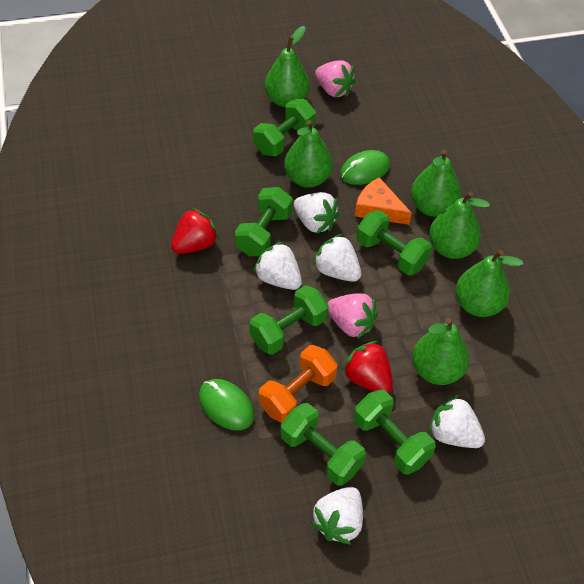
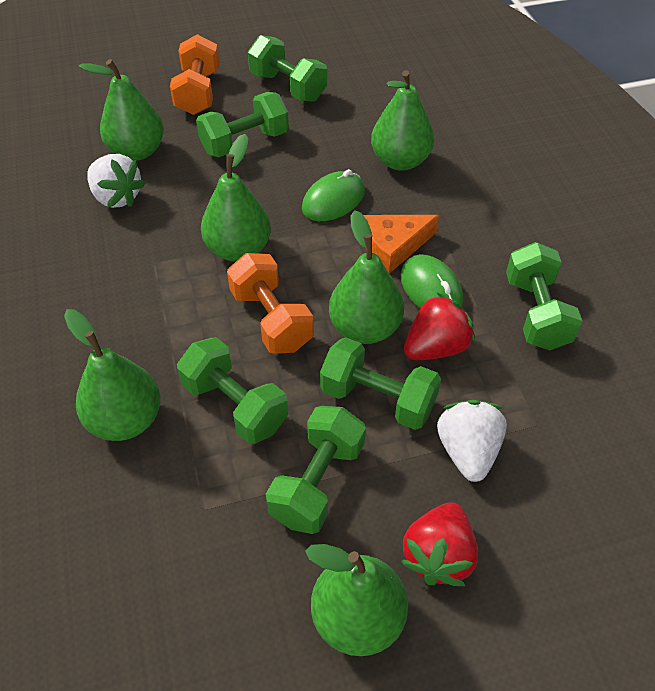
orange dumbbell: [259,345,337,423] = 1 -> [170,34,220,115] [227,253,314,354] = 2
pink strawberry: [315,60,356,97] [327,293,378,339] = 2 -> none = 0
white strawberry: [254,241,302,290] [294,192,340,234] [311,487,363,544] [313,234,361,282] [429,395,485,448] = 5 -> [87,154,145,208] [437,400,507,482] = 2

